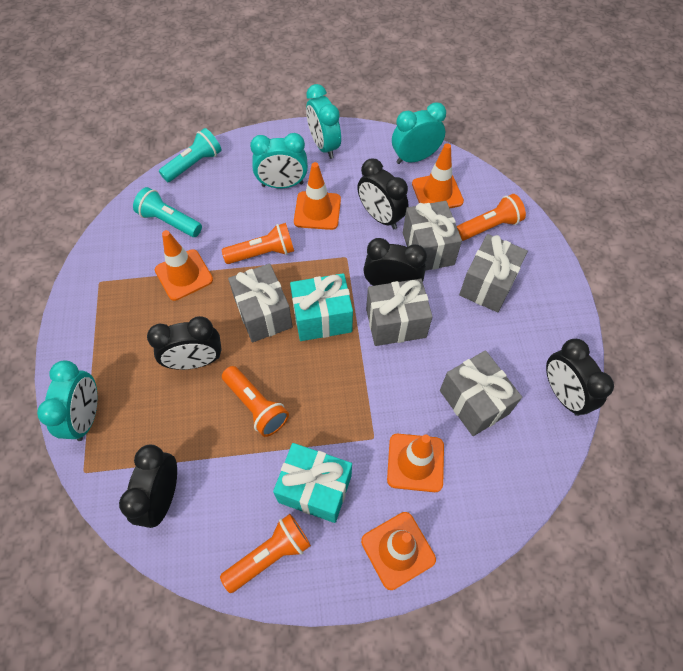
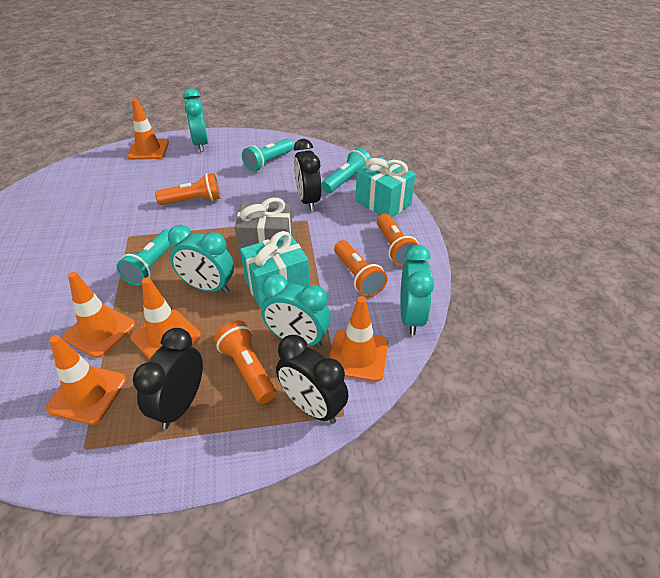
black clock: [119,445,177,528] [147,316,222,370] [357,158,409,229] [363,238,427,286] [546,339,614,416] = 5 -> [133,328,203,429] [276,335,348,424] [294,139,321,211] = 3
grey gift: [228,264,293,342] [366,279,433,346] [403,201,462,271] [440,350,522,436] [459,234,528,312] = 5 -> [235,198,293,259] = 1
turquoise flashlight: [133,187,202,237] [159,128,221,182] = 2 -> [116,230,172,286] [242,139,294,172] [321,148,371,193] = 3

